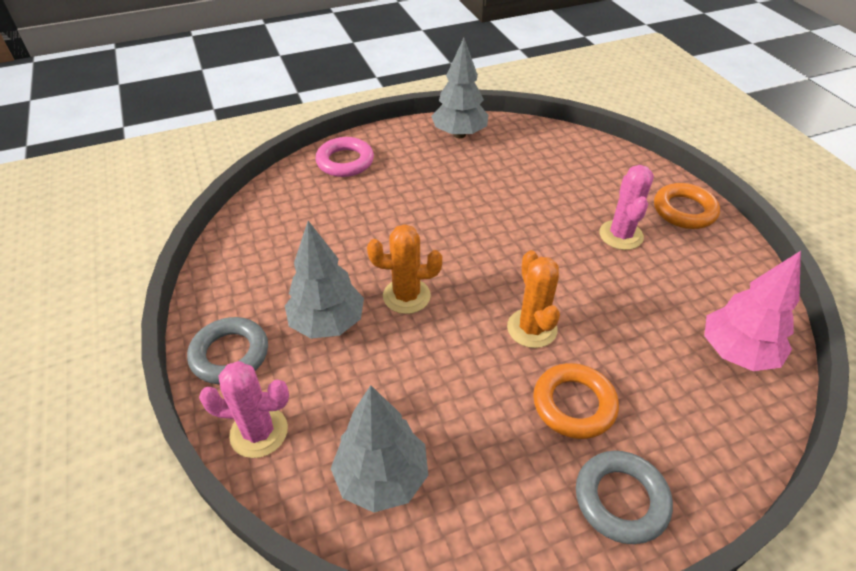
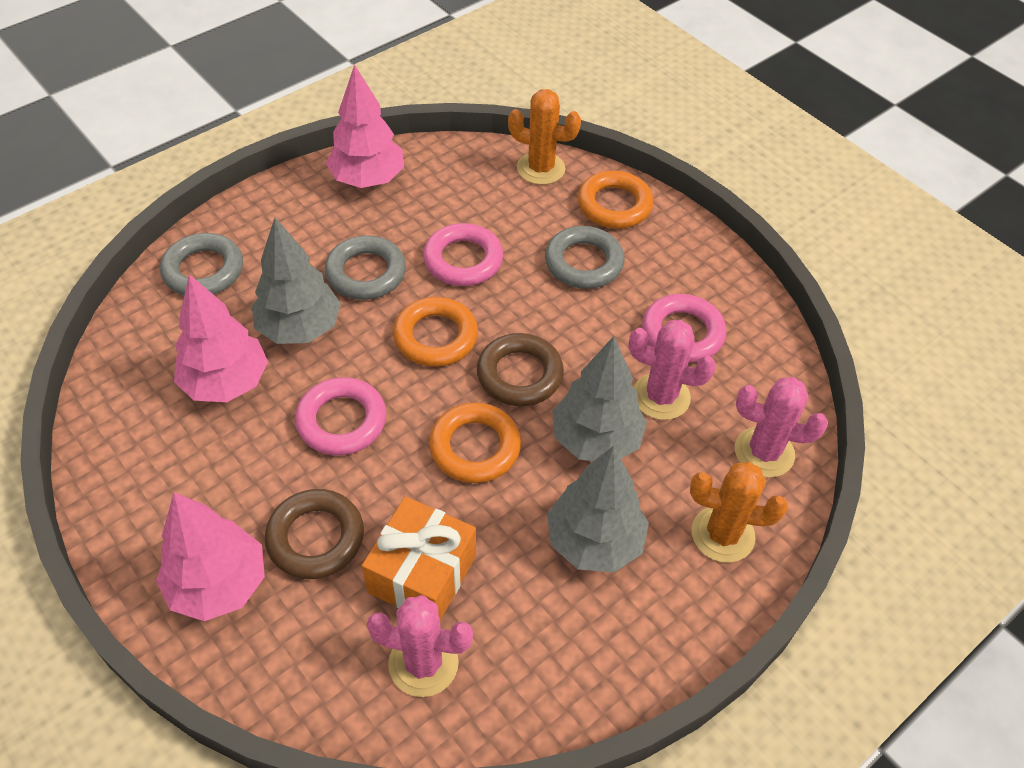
brown ring: none = 0 -> [265,489,364,579] [477,333,564,406] = 2
grey ring: [187,317,268,384] [576,451,673,544] = 2 -> [160,233,243,296] [324,235,406,300] [545,226,624,289] = 3
orange gift: none = 0 -> [362,496,476,620] = 1
orange ring: [533,363,619,439] [654,183,720,229] = 2 -> [393,297,478,367] [429,403,521,483] [578,170,653,229] = 3
pink cactus: [199,361,289,458] [599,165,654,250] = 2 -> [367,595,473,697] [629,320,716,420] [735,377,828,478] = 3
pink ring: [315,137,374,177] = 1 -> [295,377,386,456] [423,223,503,286] [642,294,726,363] = 3
pink tree: [704,251,801,371] = 1 -> [156,492,265,621] [174,274,268,402] [326,64,404,188] = 3

